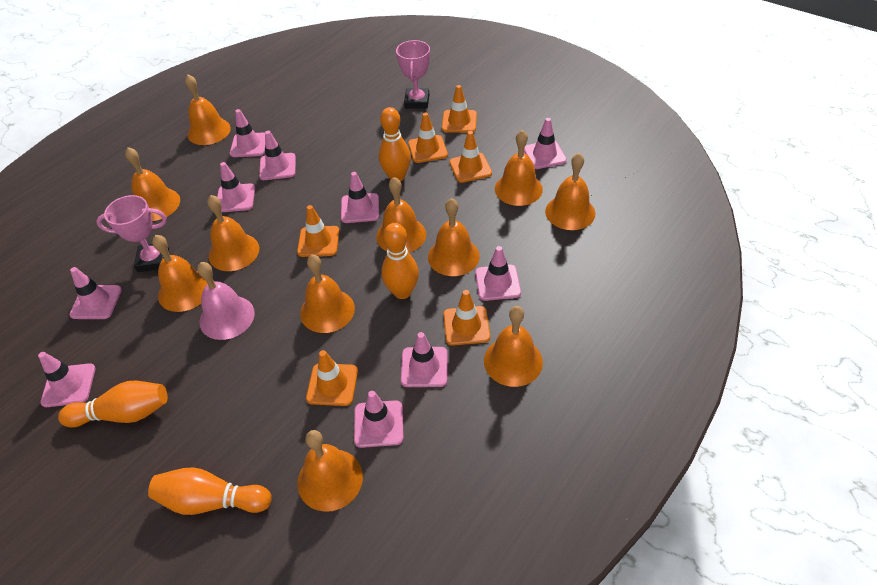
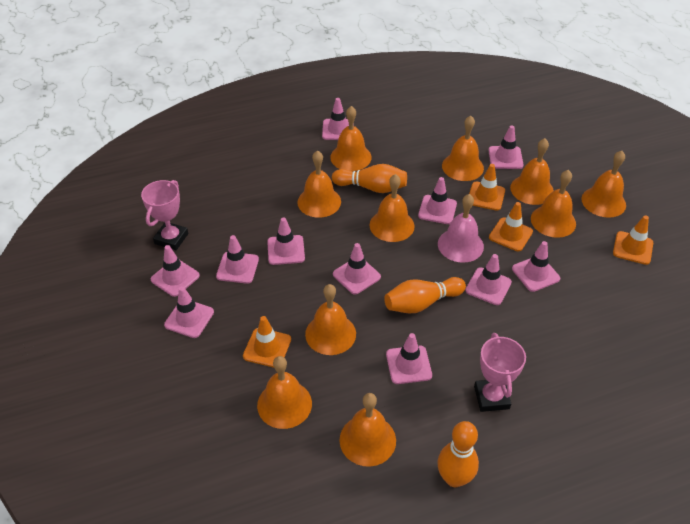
orange bell: [125,147,180,221] [152,235,208,312] [185,74,231,145] [207,195,259,271] [297,430,363,512] [300,255,355,333] [376,177,426,253] [428,198,480,276] [484,306,543,387] [495,130,543,206] [545,153,595,230] = 11 -> [257,356,312,429] [297,150,341,218] [305,284,356,355] [330,106,372,171] [340,393,396,467] [370,174,415,242] [442,116,484,181] [510,138,554,205] [531,170,576,238] [581,151,626,218] = 10
orange bowling pin: [58,381,168,428] [148,467,272,515] [379,107,411,182] [381,223,419,299] = 4 -> [332,164,407,193] [384,277,466,313] [437,421,479,487] = 3
orange traffic cone: [297,205,339,257] [306,350,358,406] [408,113,448,163] [442,85,477,133] [443,290,490,345] [449,131,492,183] = 6 -> [243,316,291,368] [469,164,505,211] [489,202,533,251] [613,215,653,265] = 4
pink traffic cone: [38,352,96,407] [69,267,122,319] [217,162,255,213] [230,109,265,157] [259,131,296,180] [341,172,379,223] [354,391,404,448] [401,332,447,387] [475,246,521,301] [524,118,567,169] = 10 -> [151,245,200,297] [164,286,214,338] [216,235,259,284] [267,217,305,265] [322,98,349,140] [333,243,381,295] [386,333,432,384] [418,177,457,224] [465,254,512,305] [488,125,524,169] [512,241,560,292] = 11

